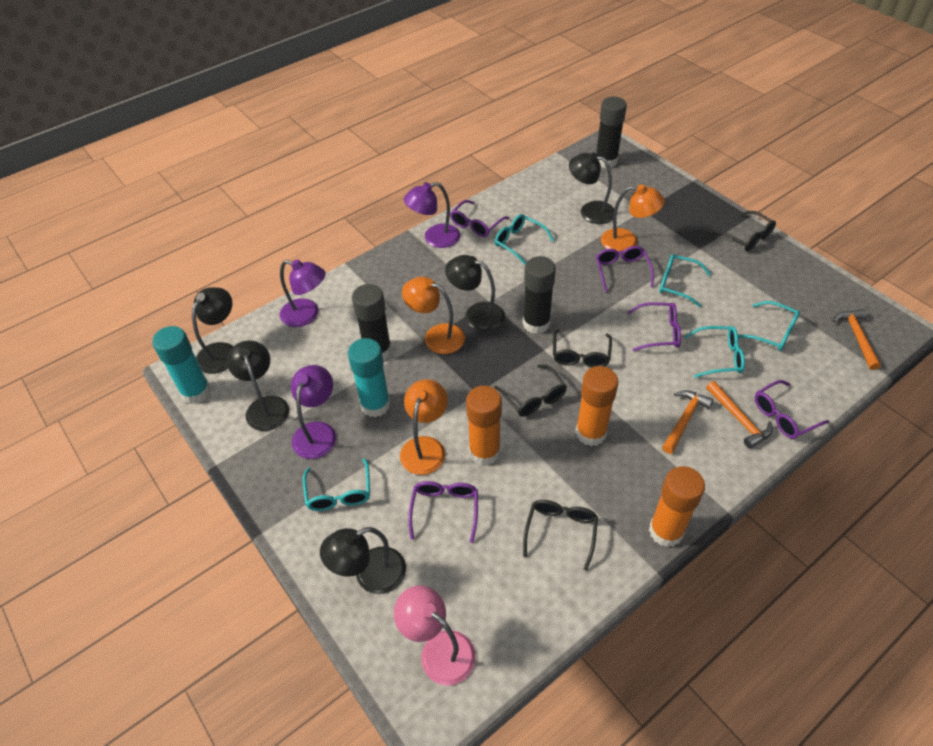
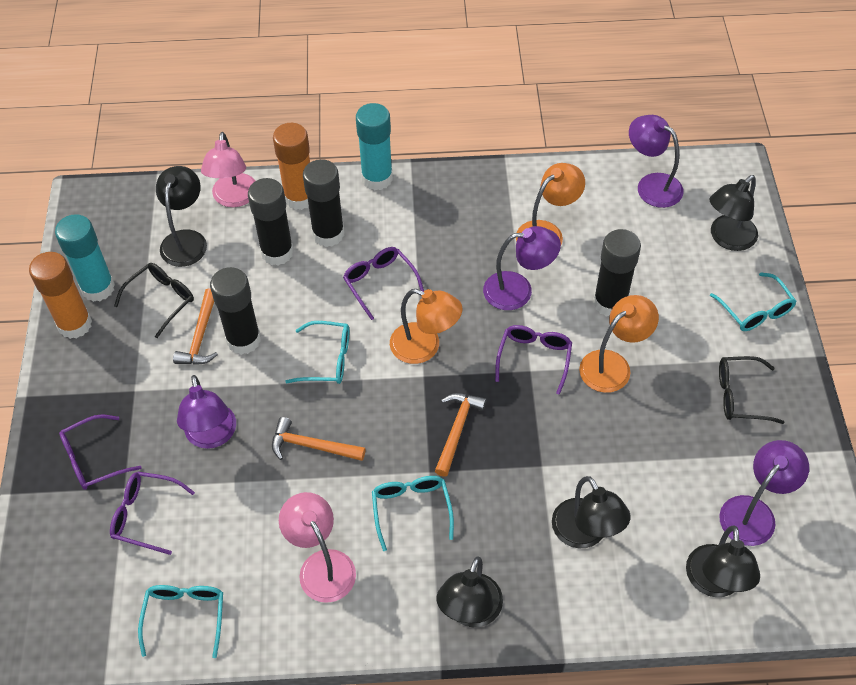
black glasses: [494,365,567,417] [523,500,598,571] [553,329,612,367] [712,211,776,251] = 4 -> [114,263,194,338] [719,356,785,424] = 2
black glue stick: [352,284,392,360] [523,256,556,334] [596,97,627,168] = 3 -> [210,267,261,355] [248,178,294,265] [303,159,345,247] [593,229,641,316] = 4
orange glue stick: [466,386,502,465] [575,366,619,446] [649,466,705,547] = 3 -> [29,252,92,339] [273,123,310,210] = 2
pink lamp: [394,585,476,685] = 1 -> [201,132,255,207] [279,492,356,603] = 2
purple glasses: [408,481,478,543] [450,200,509,237] [596,246,654,292] [627,302,681,351] [755,380,829,439] = 5 -> [59,414,142,490] [110,472,195,555] [343,247,424,320] [495,325,572,395] = 4
purple lamp: [280,259,326,327] [291,365,336,459] [404,182,460,248] = 3 -> [177,375,236,449] [483,226,561,310] [629,115,684,208] [719,440,809,546] = 4
turquoise glasses: [303,458,370,511] [495,214,554,265] [659,254,711,307] [685,326,745,378] [738,301,800,351] = 5 -> [138,585,223,658] [285,321,349,384] [372,476,454,551] [710,272,797,331] = 4

